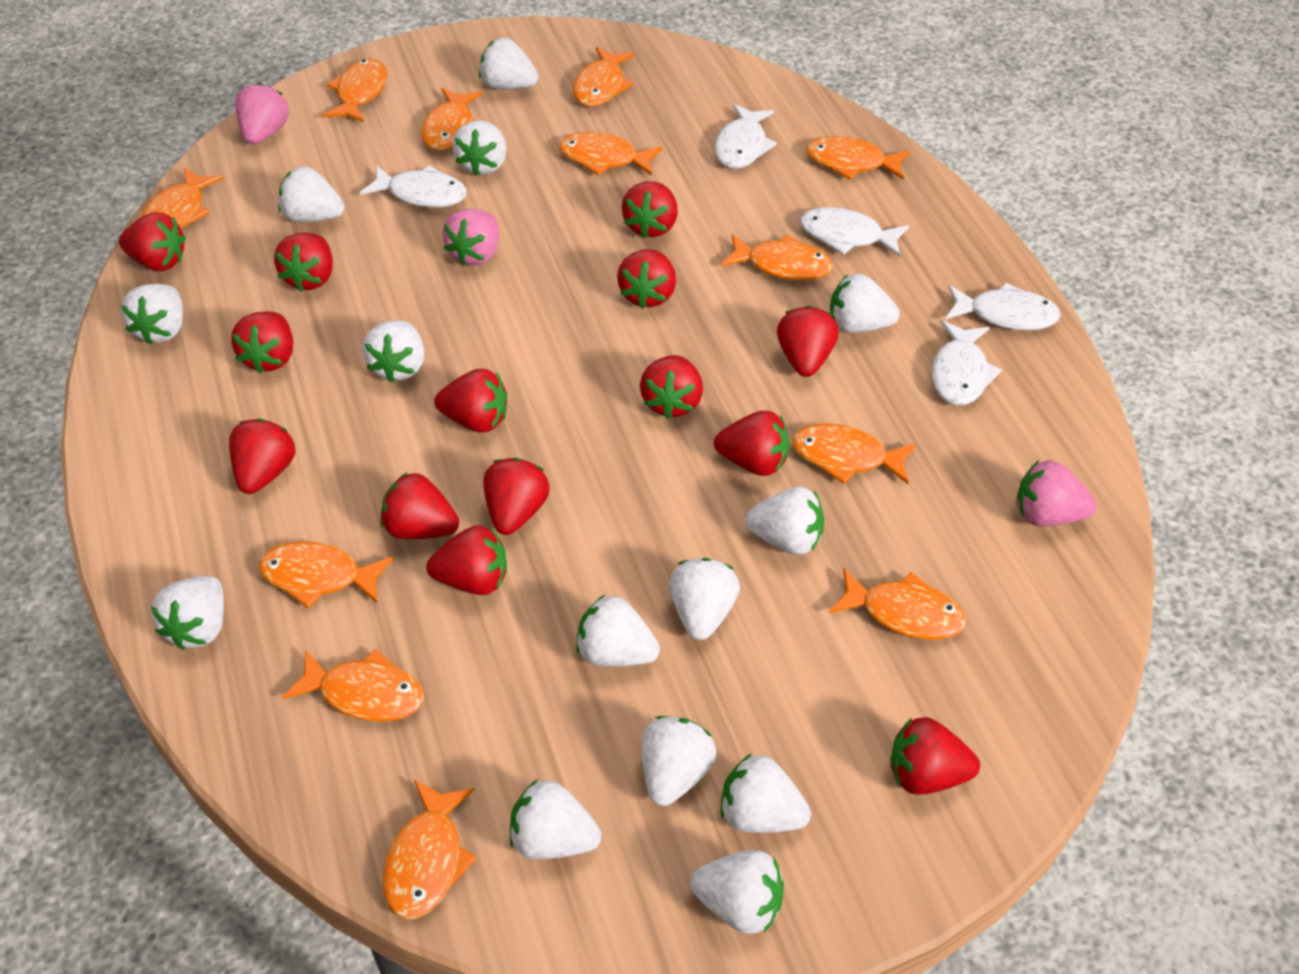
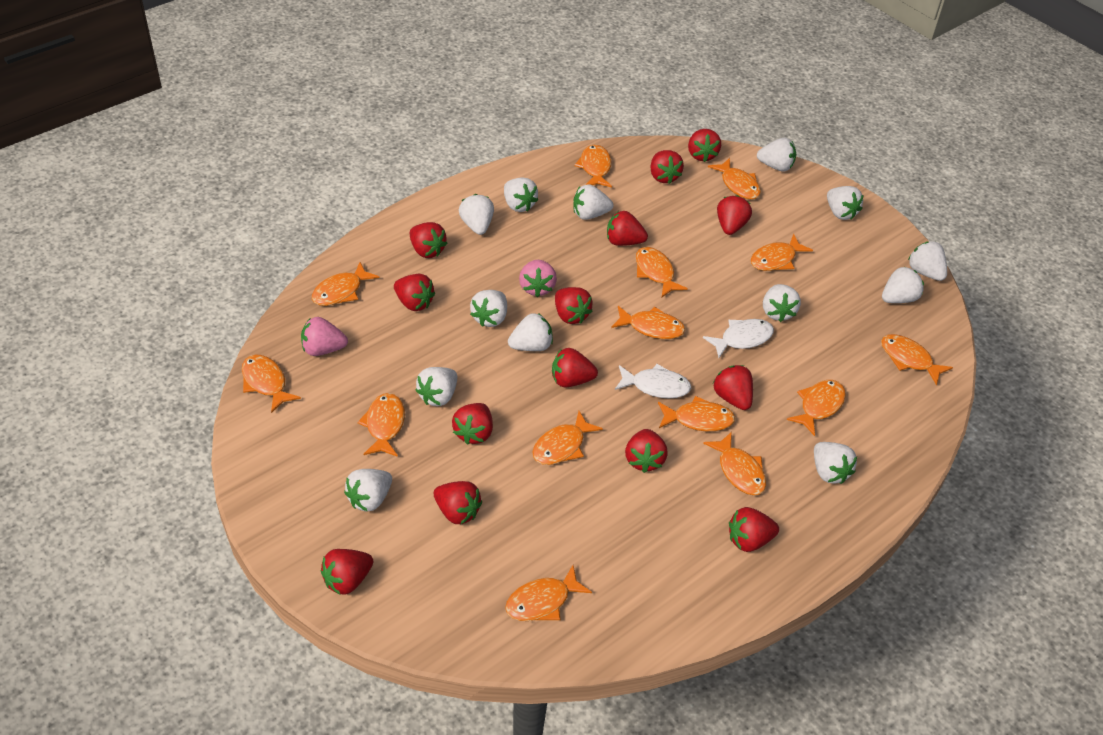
orange fish: [141,168,223,228] [258,541,393,608] [282,649,424,722] [323,58,387,122] [383,780,477,919] [421,88,482,151] [559,132,663,176] [573,47,634,106] [721,234,833,281] [792,424,916,484] [806,136,910,180] [829,568,967,640] = 12 -> [242,354,301,413] [312,262,379,306] [358,393,405,457] [505,565,592,621] [532,411,603,465] [574,144,612,188] [611,306,685,339] [636,247,688,297] [658,396,735,431] [703,432,766,495] [708,158,761,199] [751,234,813,271] [786,380,846,436] [881,334,953,385] = 14
pink strawberry: [235,83,289,144] [442,209,499,266] [1017,460,1096,526] = 3 -> [301,317,348,356] [519,260,557,297] = 2
white fish: [360,165,467,207] [715,104,777,169] [800,207,909,257] [932,320,1002,405] [945,282,1061,330] = 5 -> [615,364,691,398] [703,319,774,358] = 2
white strawberry: [121,284,183,345] [151,576,224,650] [278,166,344,222] [362,320,424,383] [452,121,506,176] [479,37,538,89] [510,779,601,859] [576,595,660,666] [641,716,716,806] [669,558,740,640] [690,850,784,934] [721,753,811,833] [745,487,824,555] [830,274,900,333] = 14 -> [344,469,392,512] [415,367,457,406] [459,194,494,235] [470,290,507,327] [504,177,538,212] [508,313,553,351] [573,184,613,220] [757,138,796,172] [763,284,801,322] [814,442,857,484] [827,186,864,220] [882,266,924,303] [908,241,947,281] = 13

